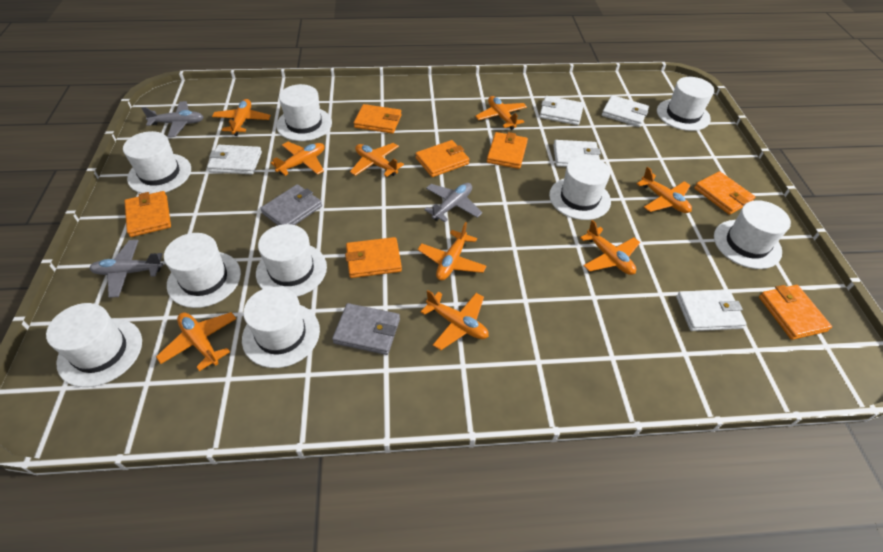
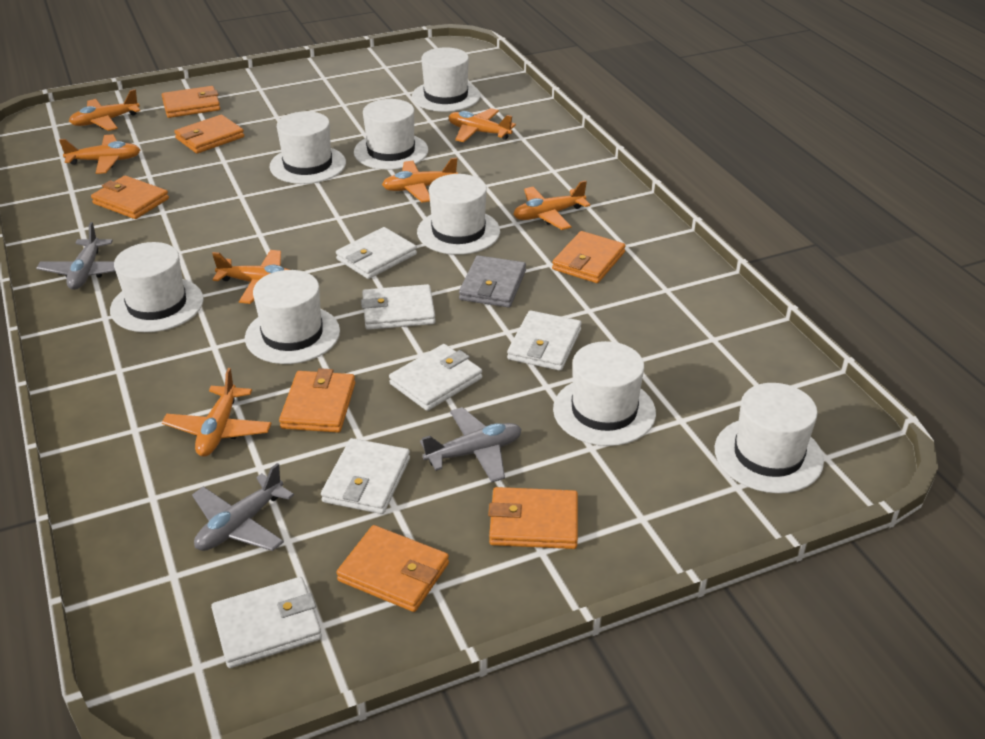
grey wallet: [260,184,322,225] [332,303,400,355] = 2 -> [459,255,526,308] = 1
orange plane: [156,312,236,371] [212,99,271,136] [271,142,325,176] [350,143,404,177] [418,222,487,280] [421,290,489,350] [475,96,527,130] [580,220,640,275] [637,167,692,213] = 9 -> [59,134,140,174] [69,89,140,131] [162,368,272,457] [212,250,290,304] [382,157,458,203] [449,108,516,142] [513,180,590,230] = 7
white hat: [46,303,142,387] [123,131,191,194] [164,233,241,308] [242,287,320,368] [256,224,327,297] [276,84,332,141] [549,156,611,220] [657,77,714,131] [714,200,791,269] = 9 -> [110,242,204,332] [245,270,340,364] [269,111,346,184] [354,99,428,170] [412,47,480,112] [417,174,500,255] [553,341,656,446] [715,383,824,493] = 8
white wallet: [207,145,262,174] [539,96,584,125] [553,140,601,167] [602,95,649,127] [676,290,747,331] = 5 -> [211,577,322,668] [321,438,410,514] [336,227,417,279] [361,284,435,330] [389,344,482,411] [507,310,582,371] = 6

